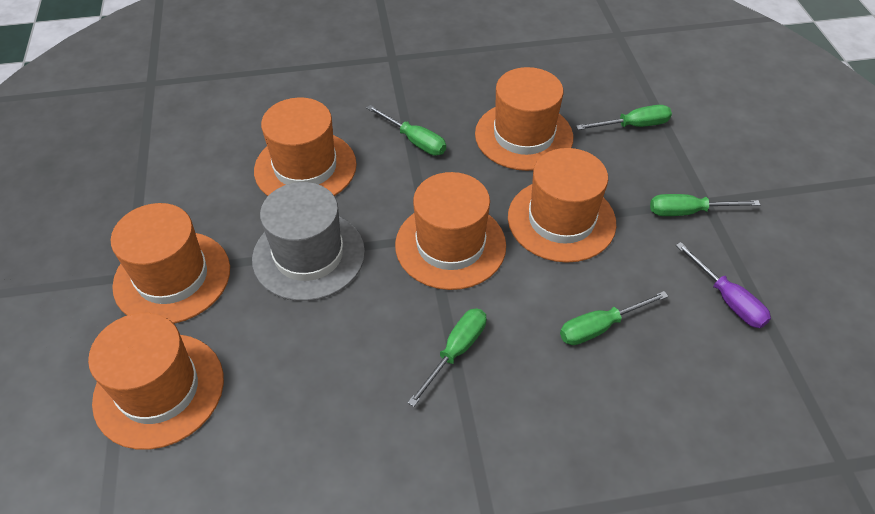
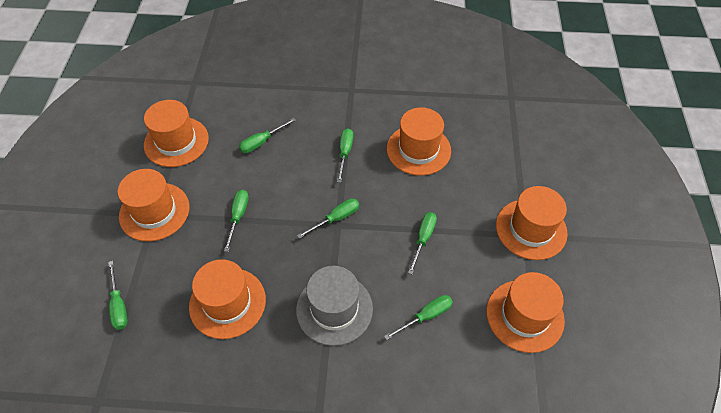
green screwdriver: [366,105,446,155] [407,308,486,407] [560,291,668,345] [576,105,672,130] [650,194,760,216] = 5 -> [108,261,128,330] [224,190,249,252] [239,118,296,153] [297,199,359,239] [337,128,353,183] [384,295,453,340] [408,212,437,274] = 7
purple screwdriver: [676,242,771,328] = 1 -> none = 0

